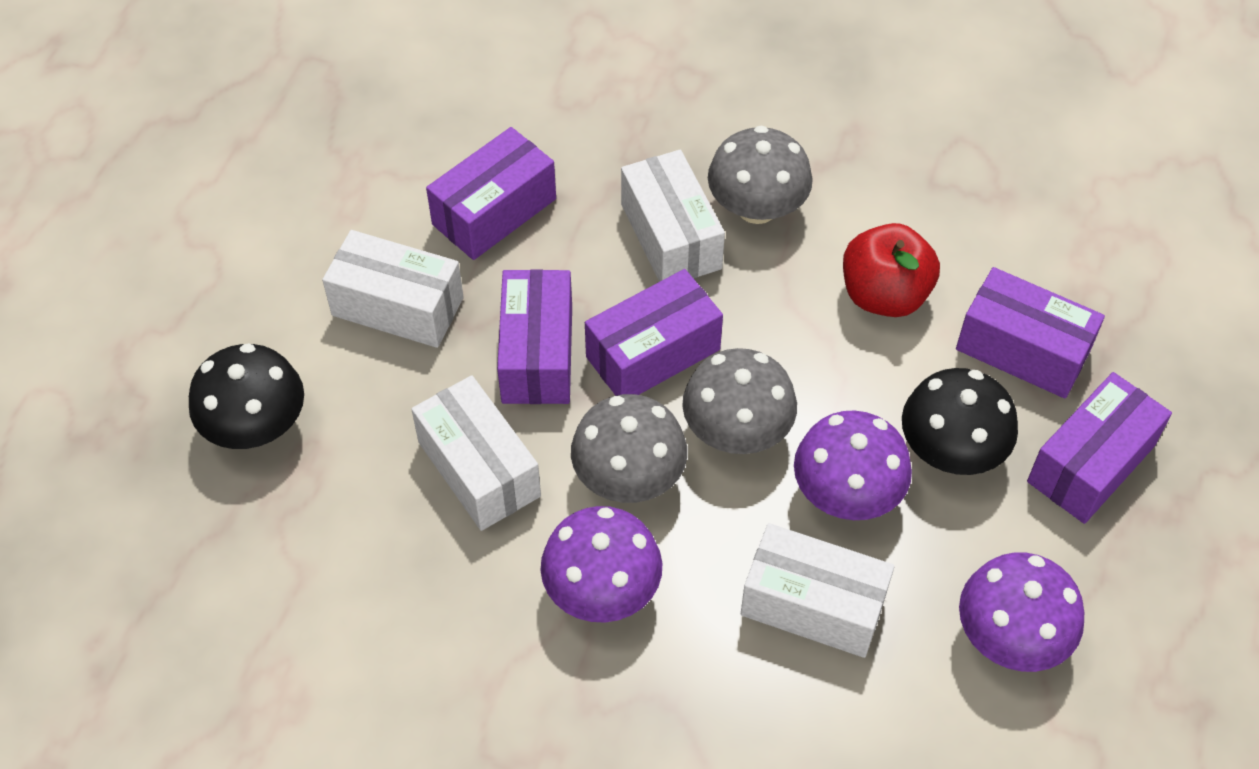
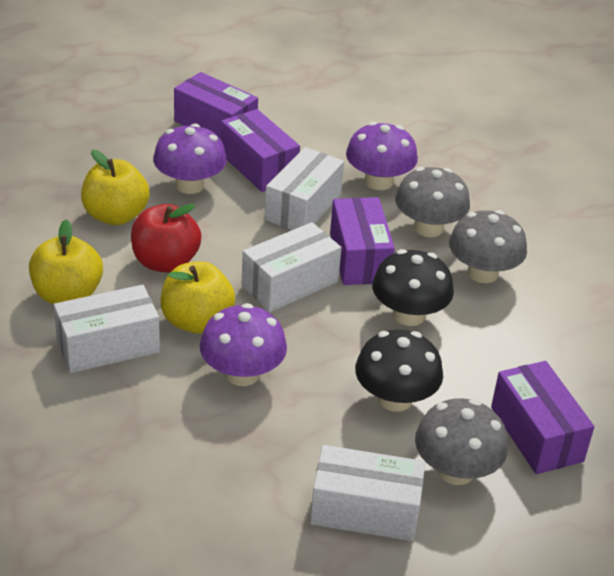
purple box: [426,127,556,260] [497,269,572,404] [585,269,723,396] [956,267,1105,399] [1027,372,1172,524] = 5 -> [174,72,258,139] [221,109,300,192] [330,197,395,285] [491,361,594,474] = 4
yellow apple: none = 0 -> [29,219,103,305] [81,150,150,225] [161,261,235,334] = 3

